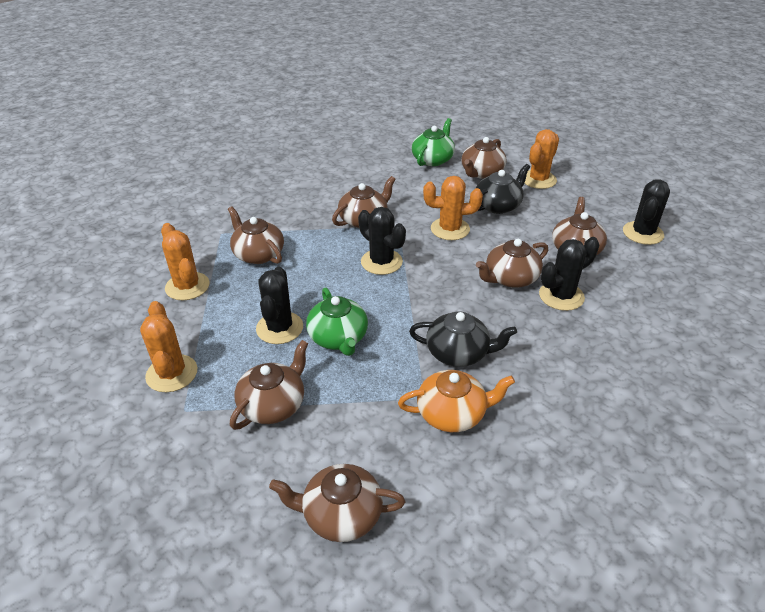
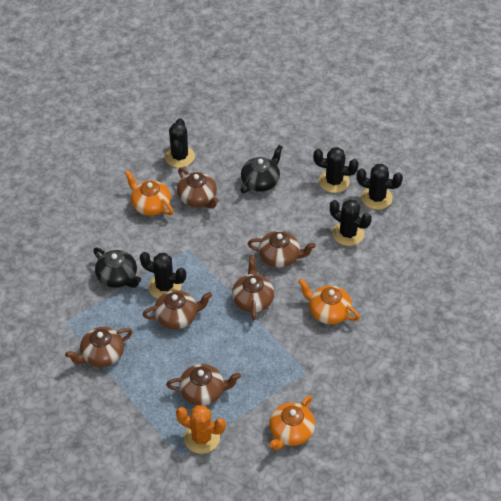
black cactus: [256,267,303,344] [358,207,406,275] [539,237,599,311] [623,179,670,245] = 4 -> [140,252,186,299] [165,118,195,168] [313,147,359,193] [330,199,372,246] [357,164,403,210] = 5
brown teapot: [228,206,284,264] [230,340,308,430] [269,464,405,542] [332,176,396,228] [461,137,507,179] [476,239,548,288] [552,197,607,255] = 7 -> [65,327,133,367] [142,290,212,329] [166,364,241,406] [177,168,219,209] [232,255,274,321] [248,231,316,268] = 6
green teapot: [306,288,368,356] [412,118,455,166] = 2 -> none = 0
orange cactus: [140,301,197,392] [161,223,210,300] [423,176,483,240] [524,129,559,189] = 4 -> [176,405,226,454] = 1
orange teapot: [398,370,515,432] = 1 -> [125,171,174,216] [269,395,315,450] [298,279,360,324] = 3

